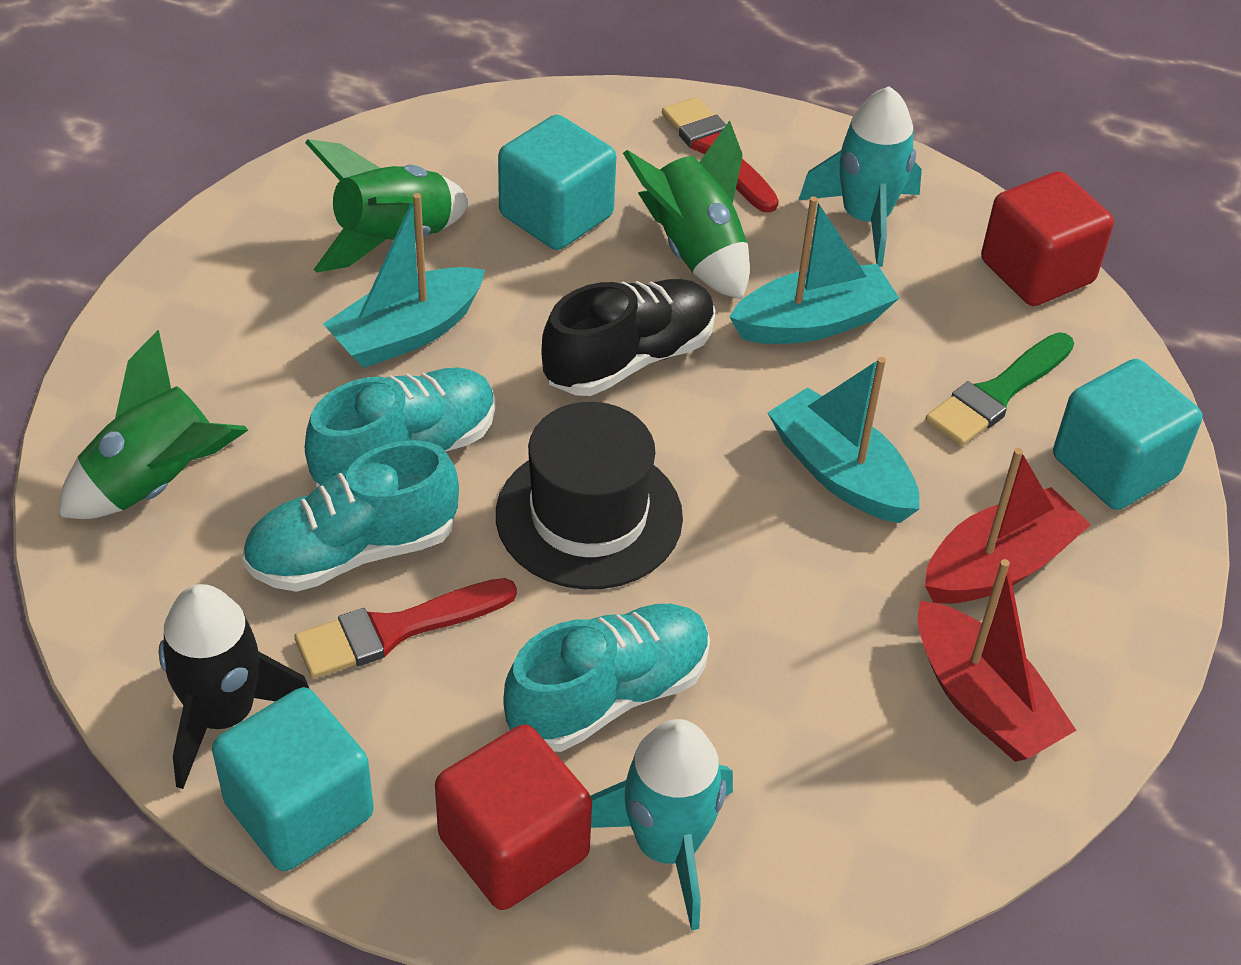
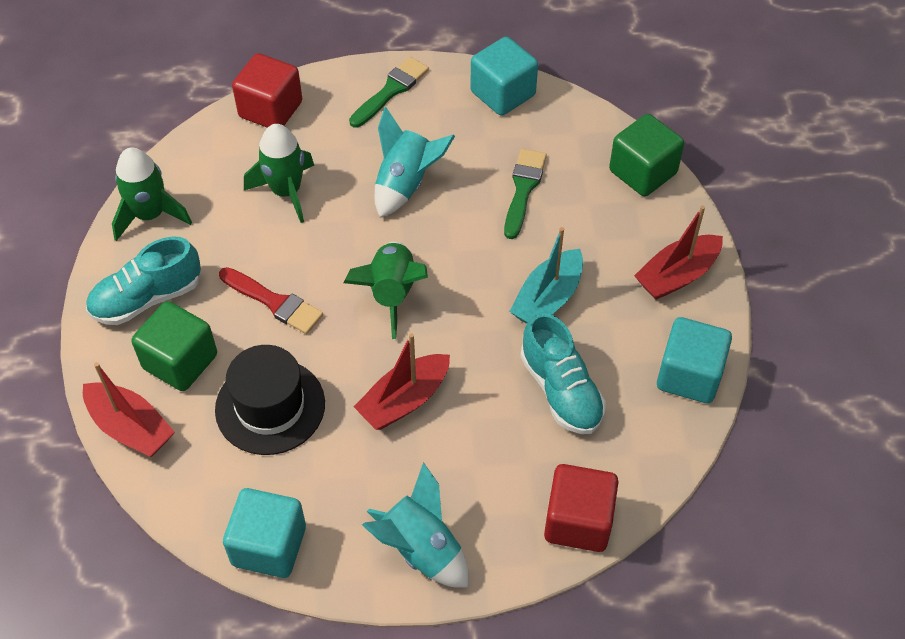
black rocket: [158,584,309,789] = 1 -> none = 0
black shoe: [541,279,716,396] = 1 -> none = 0
green brush: [926,333,1074,446] = 1 -> [349,57,429,128] [504,149,547,239] = 2
green cube: none = 0 -> [132,301,217,391] [609,114,684,196] = 2
red boat: [918,559,1077,762] [925,448,1091,604] = 2 -> [83,362,175,457] [354,333,450,430] [634,205,723,300] = 3
red brush: [295,578,517,679] [662,97,779,213] = 2 -> [219,267,323,334] = 1
turquoise boat: [323,193,485,368] [729,196,899,344] [767,357,920,523] = 3 -> [509,227,583,324] = 1
turquoise shoe: [242,440,459,592] [305,368,496,487] [503,604,710,752] = 3 -> [86,236,201,325] [520,312,606,434] = 2

